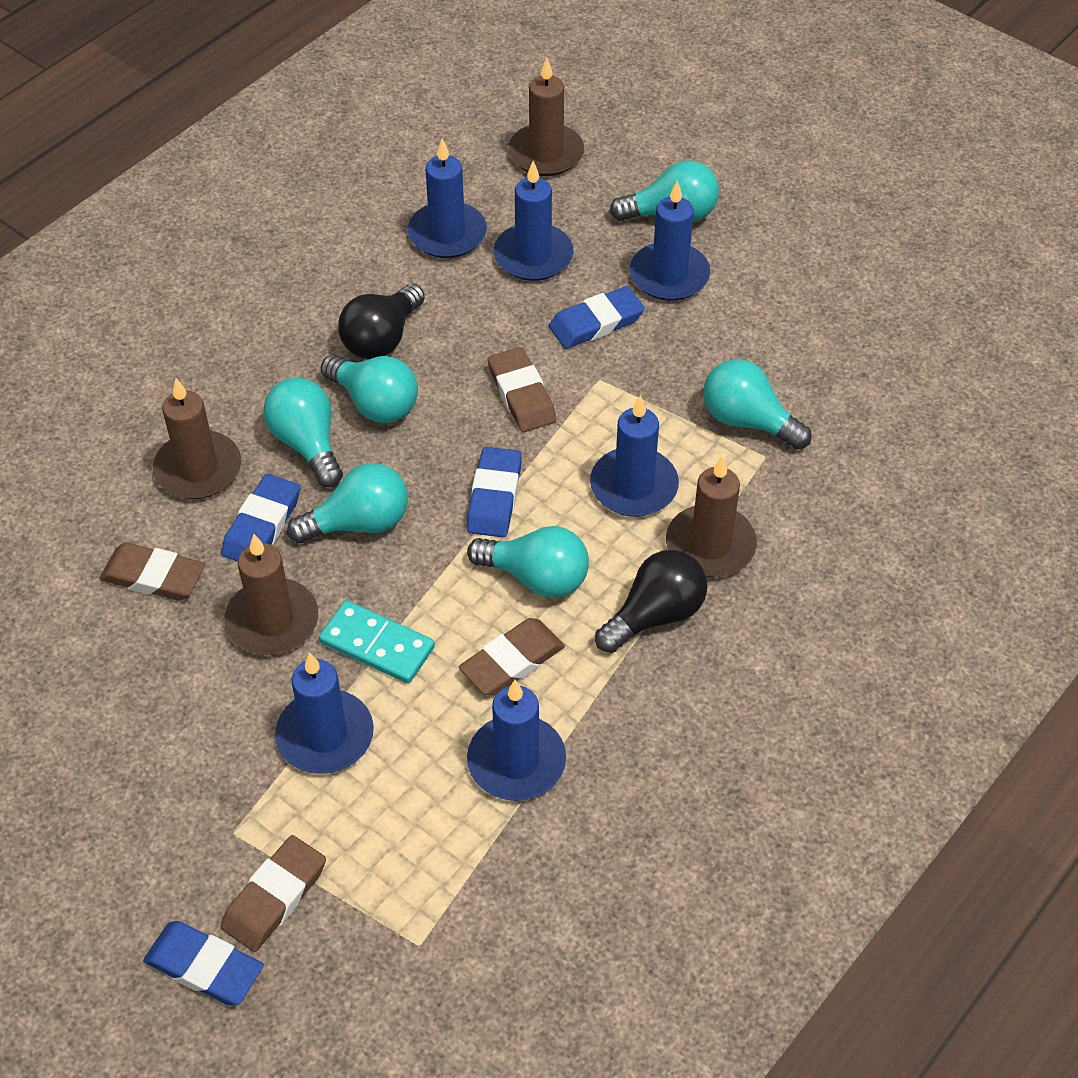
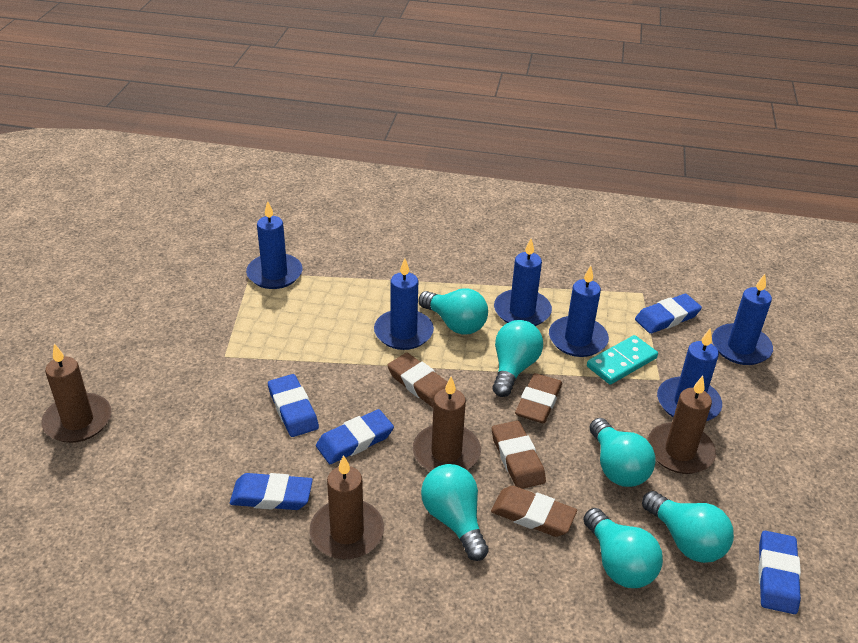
black light bulb: [338,284,425,359] [595,550,707,653] = 2 -> none = 0
blue eraser: [143,921,264,1006] [221,474,300,562] [467,447,522,537] [549,286,645,349] = 4 -> [230,473,313,510] [268,374,319,437] [316,409,394,464] [635,294,702,334] [758,531,801,614] = 5

